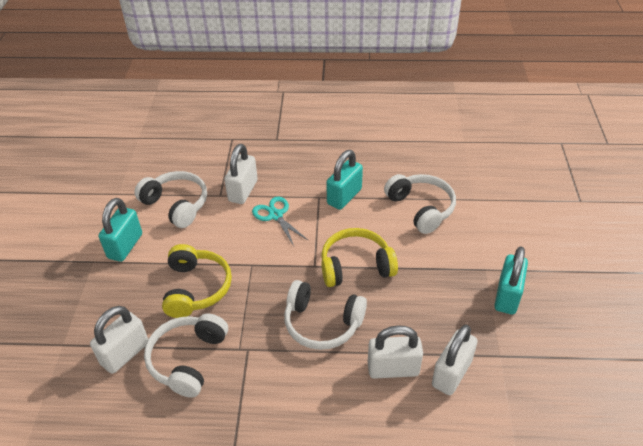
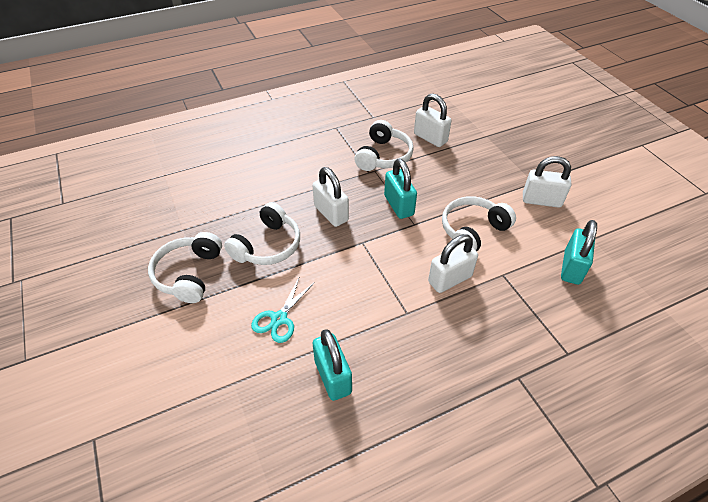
yellow headphones: [162,244,232,318] [321,228,398,287] = 2 -> none = 0

